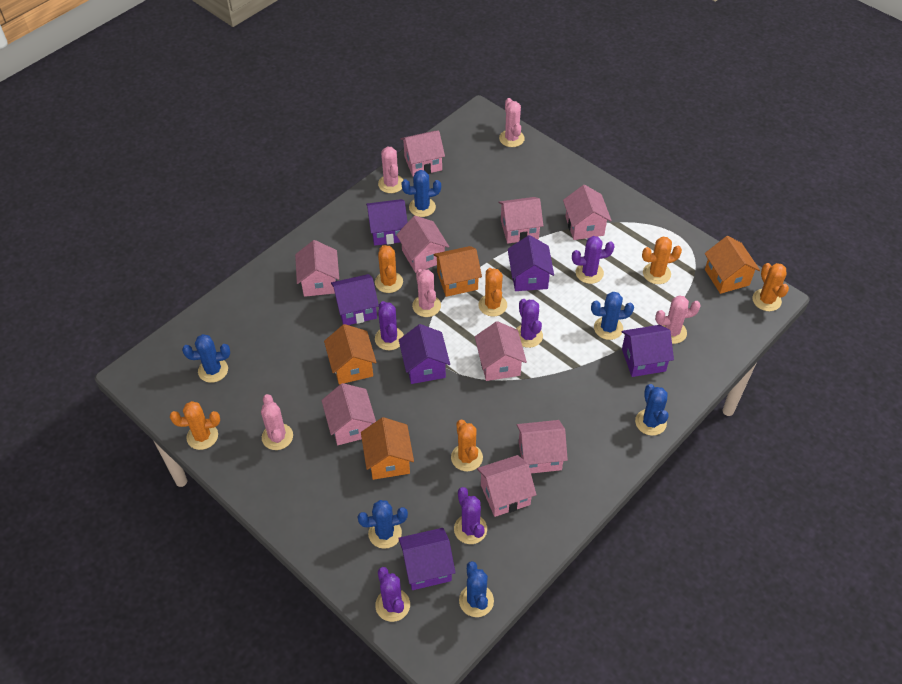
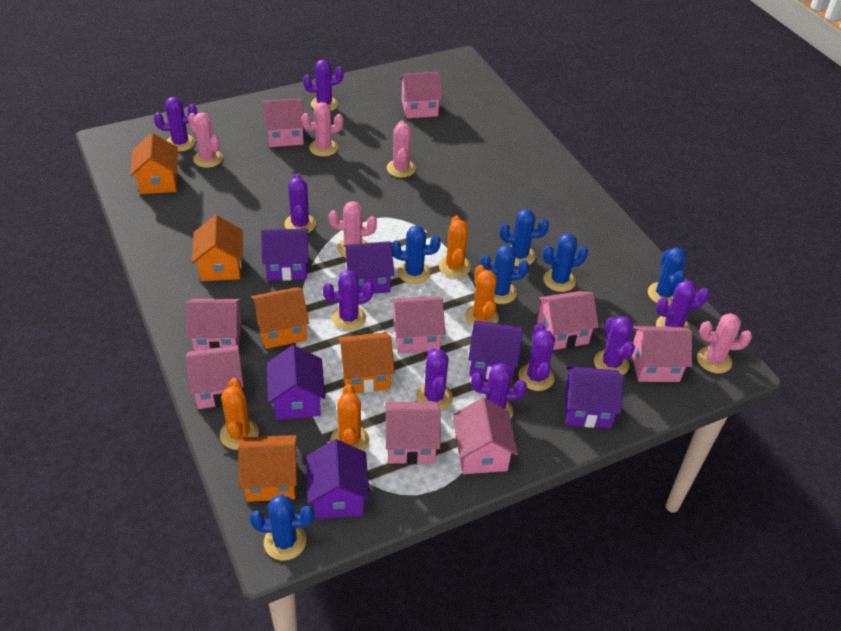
orange cactus: [170,401,220,450] [375,245,403,293] [451,420,483,471] [478,268,507,317] [642,237,682,284] [752,263,789,311] = 6 -> [220,378,259,450] [330,384,369,451] [439,215,471,278] [465,265,499,327] = 4
orange house: [324,324,377,385] [361,417,414,480] [434,246,482,297] [705,236,760,294] = 4 -> [130,133,178,194] [192,215,243,281] [238,435,297,502] [251,287,309,349] [338,332,395,393] = 5
purple cactus: [375,301,404,350] [375,567,410,622] [454,487,487,544] [516,299,543,348] [572,236,615,284] = 5 -> [154,97,197,152] [284,174,316,233] [303,59,344,111] [323,270,374,330] [416,348,453,411] [471,363,527,419] [519,323,555,391] [594,316,635,375] [656,280,710,330] = 9

